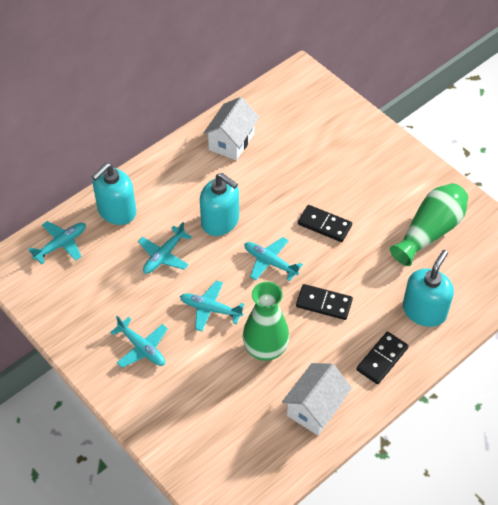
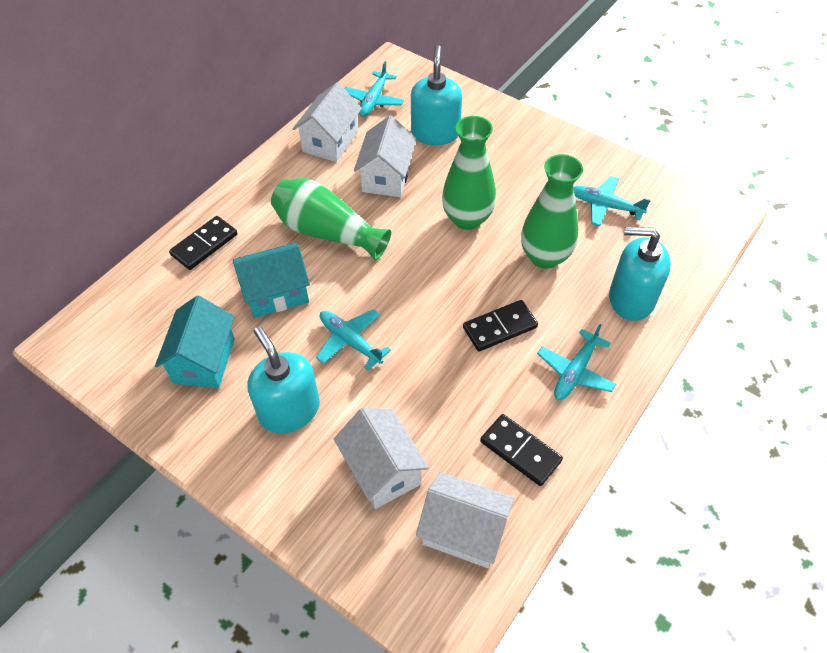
green vase: [243,282,290,361] [390,183,468,266] = 2 -> [271,178,391,261] [442,116,496,230] [521,154,583,269] = 3
turquoise house: none = 0 -> [155,295,235,389] [233,243,310,318] = 2
turquoise plane: [28,221,86,264] [110,316,168,368] [138,222,192,274] [180,280,245,331] [244,237,303,281] = 5 -> [316,309,391,370] [345,61,404,117] [537,324,616,400] [574,176,651,226] = 4
white house: [203,97,259,161] [282,363,352,435] = 2 -> [293,82,362,162] [334,408,429,509] [354,116,416,197] [416,472,514,568] = 4

